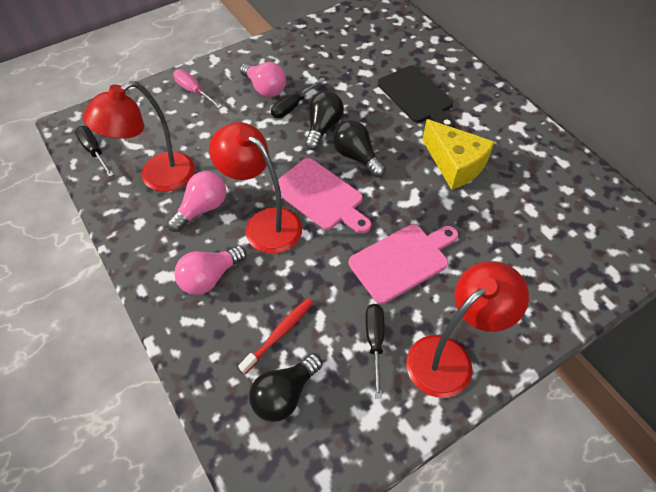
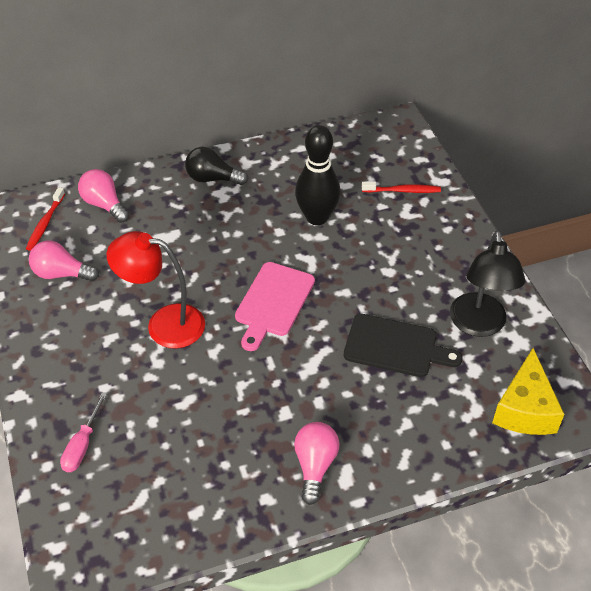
black bowling pin: none = 0 -> [295,125,341,225] = 1
black lamp: none = 0 -> [450,231,525,337] = 1
black light bulb: [249,353,322,422] [305,91,344,150] [333,120,386,177] = 3 -> [185,147,248,185] = 1
black screwdriver: [75,126,114,177] [271,77,325,118] [365,304,385,398] = 3 -> none = 0
pink cutting board: [273,158,371,234] [349,224,458,304] = 2 -> [235,262,315,351] = 1
red lamp: [83,81,195,192] [209,122,302,254] [406,261,529,398] = 3 -> [107,231,205,349] = 1
red toothbrush: [238,298,313,374] = 1 -> [26,187,65,251] [362,182,441,193] = 2

